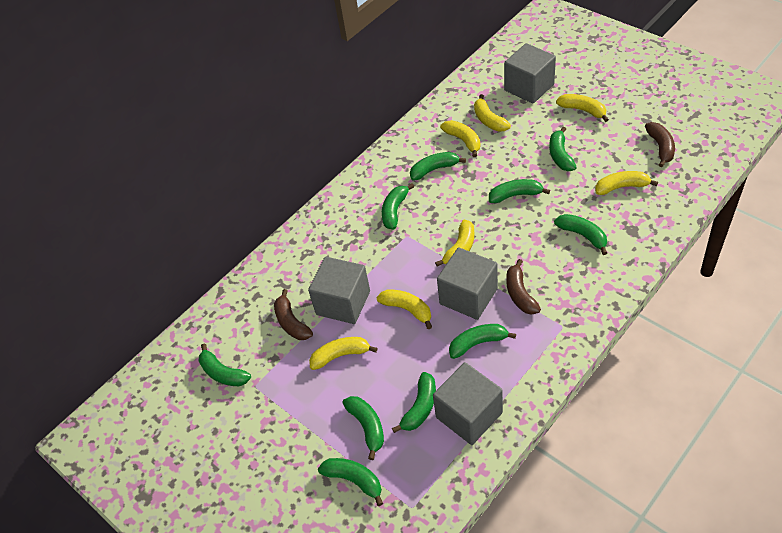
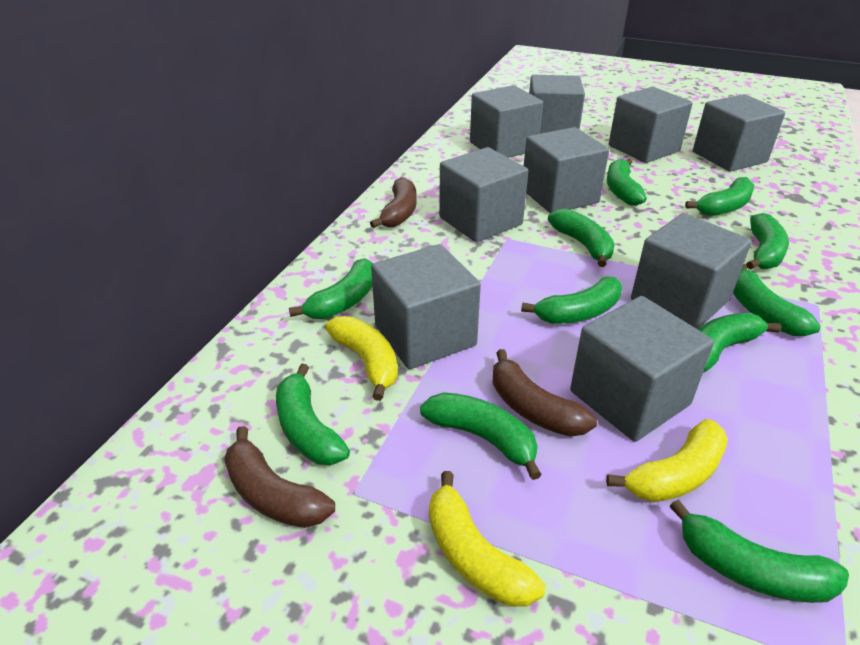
green banana: [199,344,251,386] [318,458,383,506] [342,396,384,460] [382,183,414,230] [392,372,436,433] [410,152,466,180] [449,324,516,359] [489,179,550,203] [549,127,577,171] [554,214,607,255] = 10 -> [276,364,350,465] [289,258,373,319] [420,393,542,480] [521,277,622,324] [548,208,615,267] [607,158,647,206] [670,499,849,603] [685,177,754,216] [698,313,782,372] [733,264,821,336] [746,213,789,270] = 11
grey cube: [308,257,370,324] [433,362,503,445] [437,247,498,320] [504,43,556,104] = 4 -> [371,244,481,369] [439,147,528,242] [470,85,543,158] [524,127,609,213] [529,75,585,134] [570,296,714,442] [609,87,693,163] [631,213,752,329] [693,94,785,172] = 9
yellow banana: [309,337,377,370] [376,289,432,329] [435,220,474,266] [440,120,480,157] [474,94,511,132] [556,94,609,122] [595,171,658,195] = 7 -> [325,316,398,401] [429,471,545,607] [606,419,728,502] = 3

